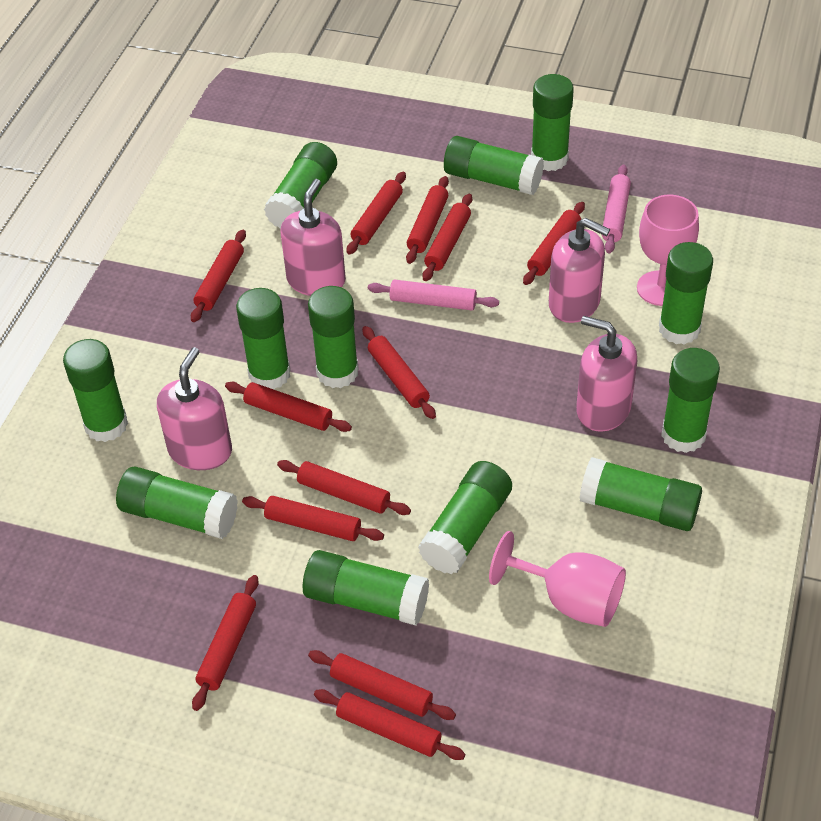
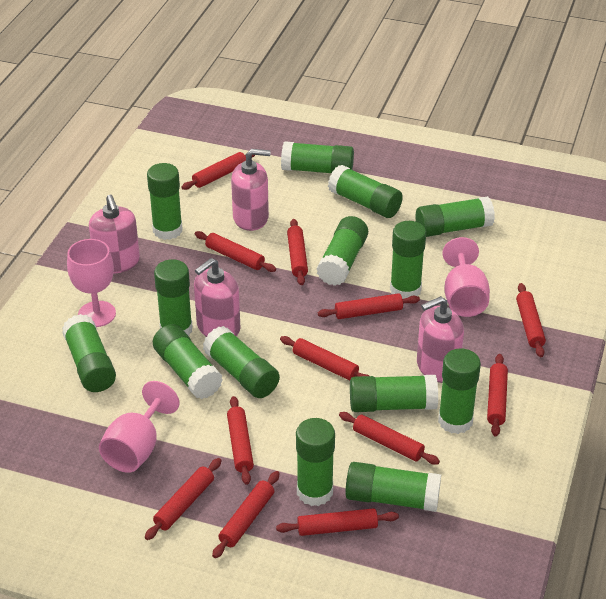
green glue stick: [63,339,128,442] [116,466,238,539] [236,288,291,389] [264,142,337,229] [303,550,429,626] [308,286,359,388] [418,461,512,574] [444,136,544,195] [531,74,574,171] [580,457,702,531] [659,242,713,345] [661,348,720,453] = 12 -> [62,314,116,392] [147,163,182,240] [153,324,223,399] [154,259,193,336] [203,326,280,398] [281,141,354,174] [296,418,335,506] [316,216,368,286] [328,165,403,218] [345,462,441,512] [350,375,438,412] [390,221,426,299] [415,196,495,237] [438,348,481,434] = 14
pink goblet: [489,531,626,627] [637,195,699,306] = 2 -> [67,239,116,327] [99,381,180,473] [442,237,490,317] = 3
pink rolling pin: [368,279,499,310] [602,165,631,254] = 2 -> none = 0

